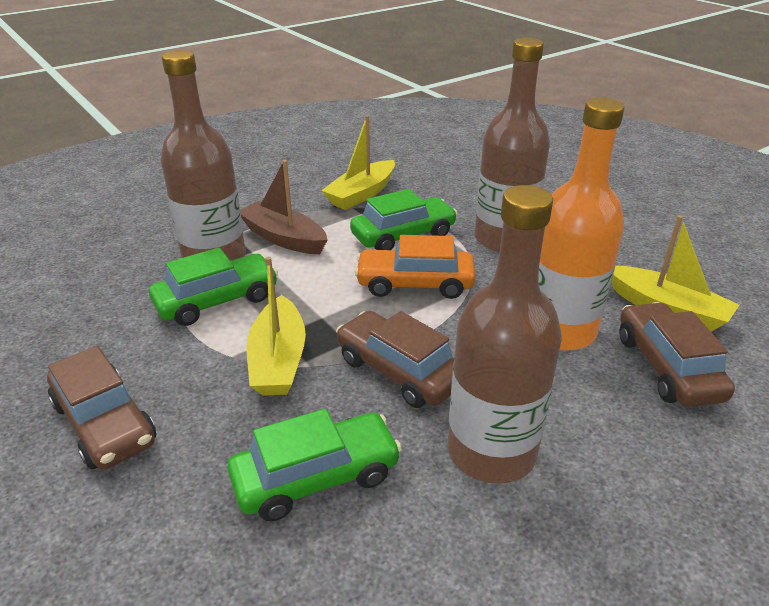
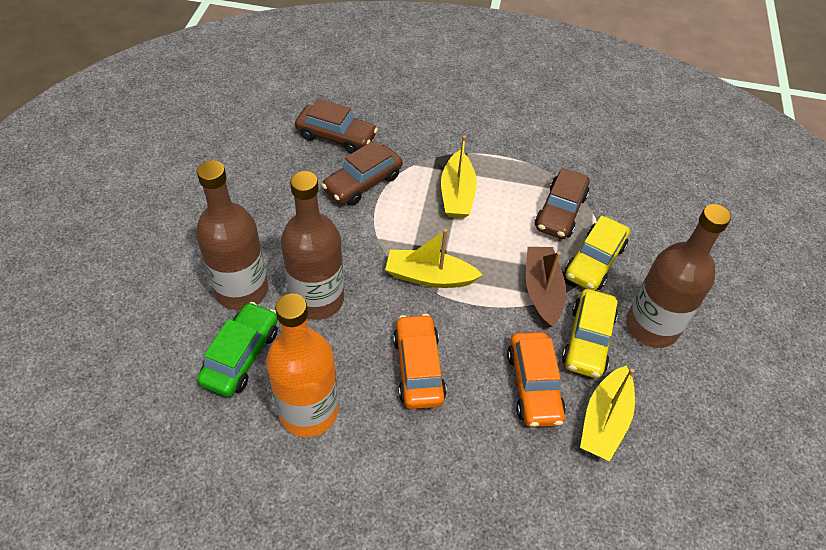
green car: [149,248,278,326] [228,408,402,521] [350,189,458,250] = 3 -> [197,302,278,397] = 1
orange car: [355,235,476,299] = 1 -> [393,314,447,409] [507,332,566,427] = 2
yellow car: none = 0 -> [562,289,618,378] [565,216,630,291] = 2

